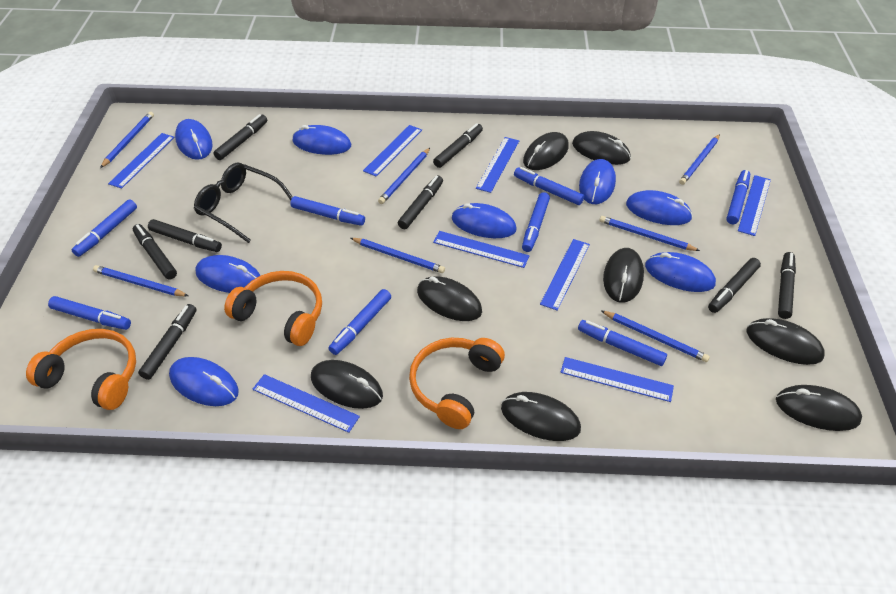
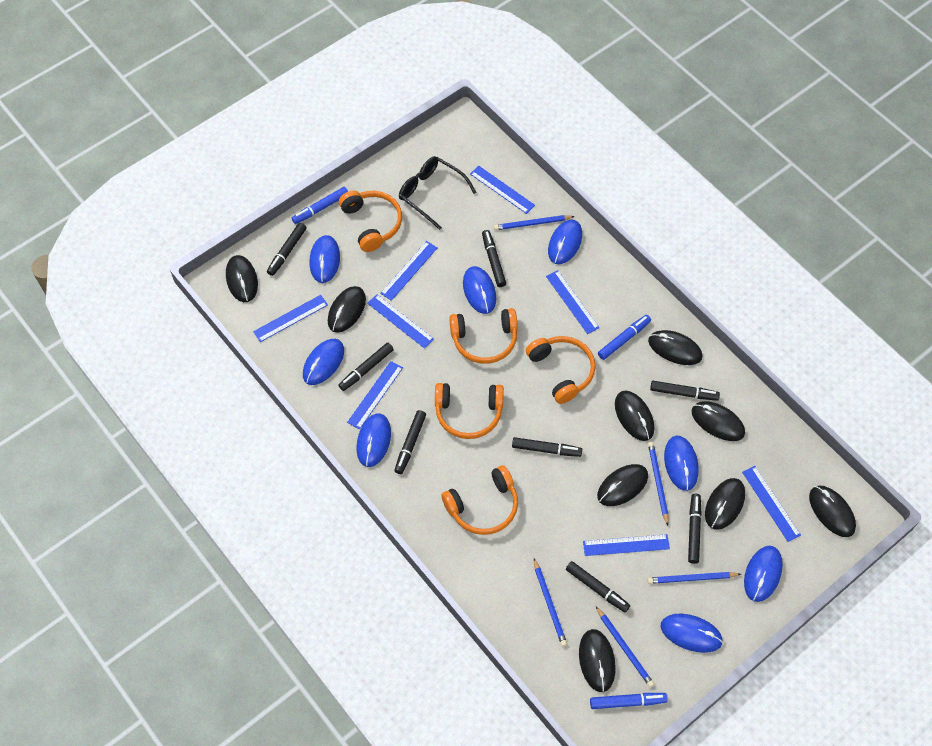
black mouse: [311,360,383,409] [417,276,482,321] [501,392,581,441] [523,132,569,170] [572,131,631,165] [603,248,644,303] [747,318,825,365] [776,385,862,431] = 8 -> [226,255,258,302] [328,286,366,333] [579,629,616,692] [597,464,648,506] [615,390,654,441] [648,330,702,365] [691,402,745,441] [705,478,745,530] [809,485,856,537] = 9
blue marker: [48,296,131,330] [72,199,137,257] [290,196,365,226] [328,289,391,355] [514,167,584,205] [522,192,550,252] [578,320,667,366] [726,170,750,224] = 8 -> [292,187,348,224] [590,693,668,709] [598,315,651,360] = 3
blue pencil: [93,265,188,296] [100,112,154,168] [351,238,445,273] [378,148,430,204] [599,216,700,251] [601,311,710,362] [679,134,720,185] = 7 -> [494,215,575,230] [534,559,567,646] [596,607,654,687] [648,442,668,526] [648,572,741,584] = 5
orange headphones: [26,329,136,410] [224,271,322,346] [409,338,505,429] = 3 -> [339,191,402,252] [435,383,504,439] [442,465,518,535] [449,308,518,364] [526,336,596,404] = 5

